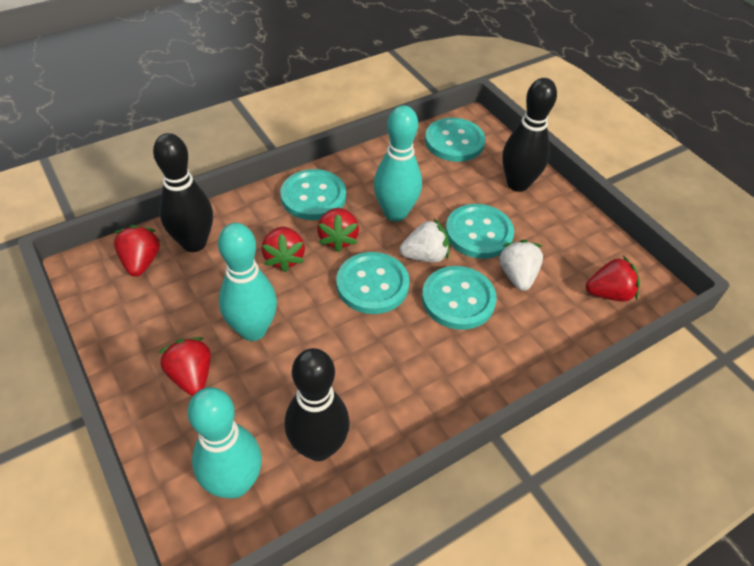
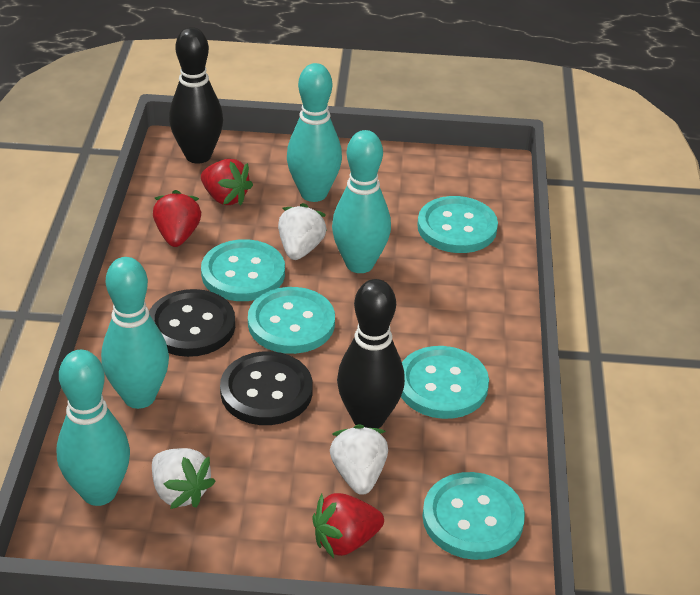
black bowling pin: [153,133,213,252] [285,348,350,461] [502,78,557,192] = 3 -> [169,27,223,164] [337,279,405,429] = 2
black button: none = 0 -> [149,289,235,357] [220,351,313,425] = 2
red strawberry: [114,225,160,277] [159,337,211,396] [262,227,305,272] [317,208,359,252] [586,256,640,302] = 5 -> [153,190,201,247] [201,159,253,205] [312,493,384,558] = 3
turquoise bowling pin: [188,387,262,498] [218,223,277,341] [374,105,422,222] = 3 -> [57,350,130,506] [101,257,169,409] [287,63,342,202] [332,130,391,273] = 4
white strawberry: [400,219,449,263] [498,240,543,291] = 2 -> [152,448,216,509] [278,203,327,260] [330,424,388,495] = 3

